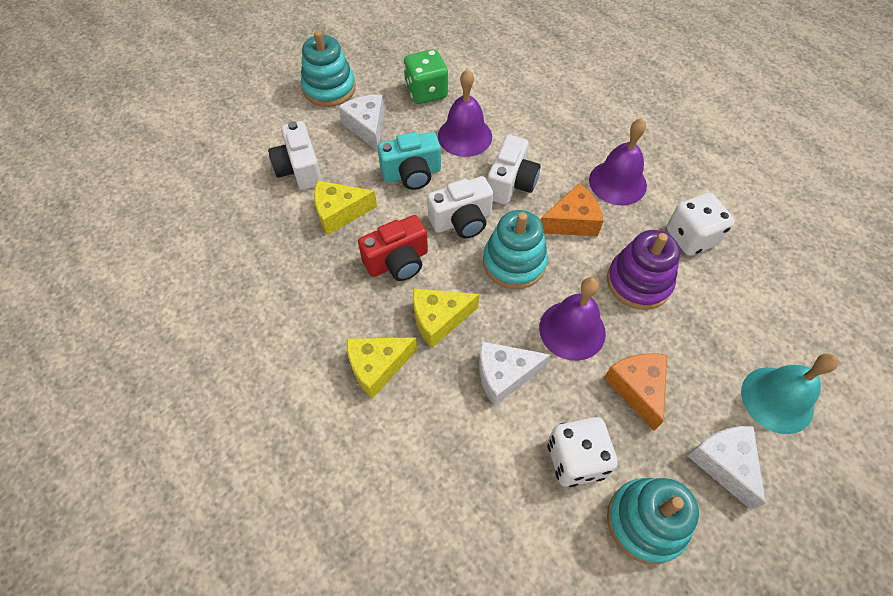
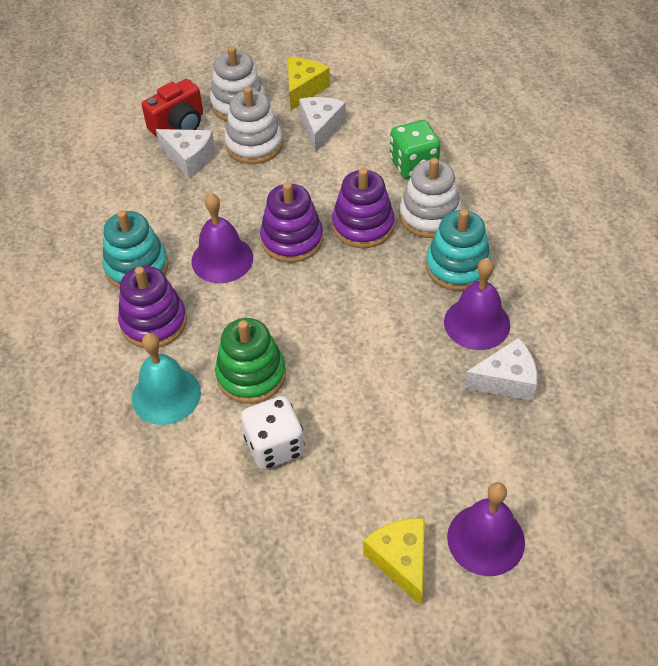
green stacking toy: none = 0 -> [215,318,286,404] = 1
orange cheese: [541,183,603,236] [604,353,667,431] = 2 -> none = 0
purple stacking toy: [607,230,680,310] = 1 -> [118,266,187,348] [260,182,323,263] [332,168,394,248] = 3
turquoise camera: [377,132,441,190] = 1 -> none = 0
turquoise stacking toy: [301,31,356,107] [483,210,548,289] [607,478,699,564] = 3 -> [102,210,169,289] [426,209,492,291] = 2
white camera: [268,121,322,190] [427,176,494,239] [487,135,540,205] = 3 -> none = 0
white dice: [548,417,618,487] [667,192,734,256] = 2 -> [241,396,305,470] = 1
white stacking toy: none = 0 -> [210,46,265,121] [225,87,283,164] [399,158,462,238] = 3
yellow cheese: [314,180,377,235] [347,337,417,399] [413,288,480,348] = 3 -> [288,58,330,110] [363,518,425,606] = 2

